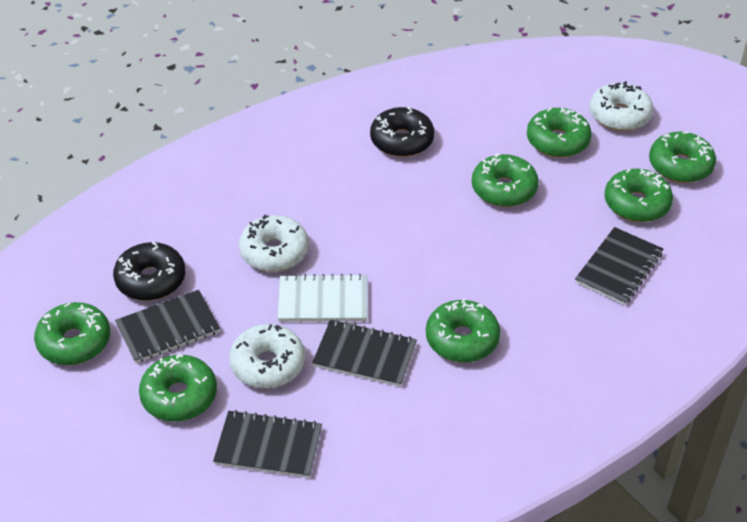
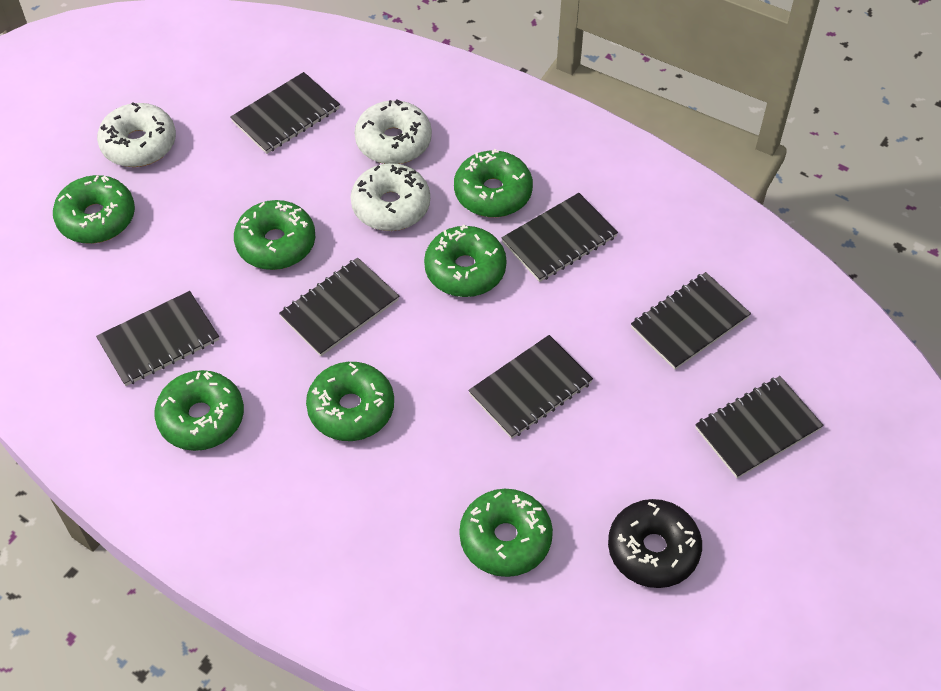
black donut: [113,242,185,301] [370,107,434,157] = 2 -> [608,499,702,588] = 1
black notebook: [115,290,220,363] [213,410,322,478] [312,319,417,387] [575,227,663,305] = 4 -> [96,291,219,386] [230,72,340,154] [279,258,399,356] [468,335,593,439] [501,193,618,282] [631,272,751,370] [695,376,824,478] = 7
white notebook: [278,274,367,322] = 1 -> none = 0

